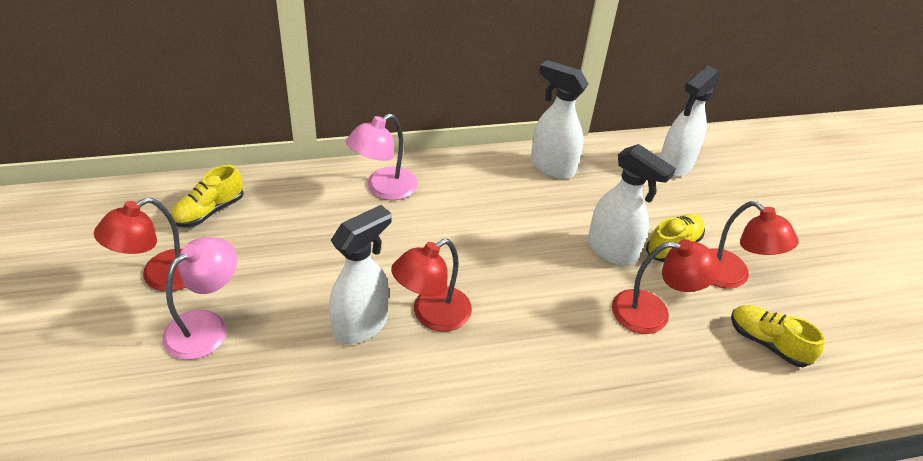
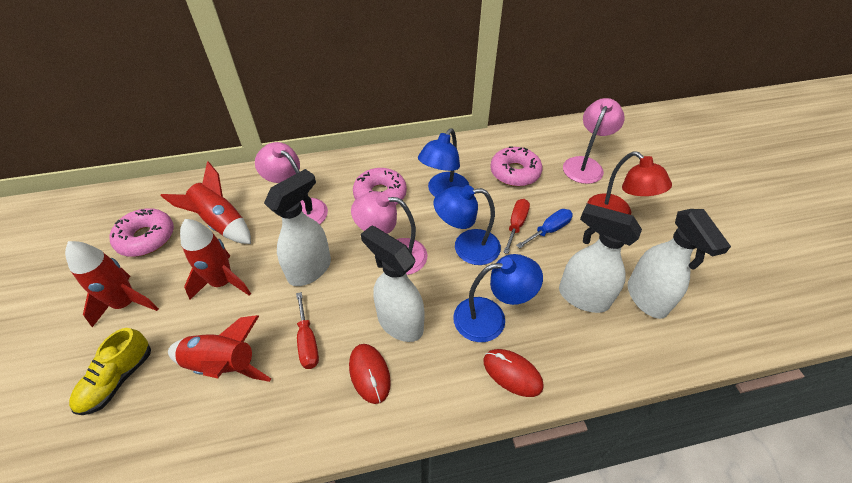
blue lamp: none = 0 -> [418,129,469,197] [434,185,501,265] [453,254,543,342] = 3
blue screwdriver: none = 0 -> [516,209,573,248] = 1
pink donut: none = 0 -> [110,208,174,257] [353,168,407,205] [490,146,542,187] = 3
pink lamp: [162,237,237,360] [346,114,417,200] = 2 -> [255,142,328,225] [351,191,427,275] [563,98,625,184] = 3
red lamp: [94,198,186,292] [391,239,472,332] [612,240,721,334] [710,201,799,289] = 4 -> [588,151,672,215] = 1
red mouse: none = 0 -> [349,344,391,404] [483,349,544,397] = 2
red rocket: none = 0 -> [65,241,159,327] [161,161,251,244] [168,315,271,382] [180,219,251,300] = 4
red screwdriver: none = 0 -> [296,292,319,369] [503,199,530,254] = 2
yellow shoe: [171,165,244,227] [646,214,705,262] [731,305,825,367] = 3 -> [69,328,151,415] = 1

